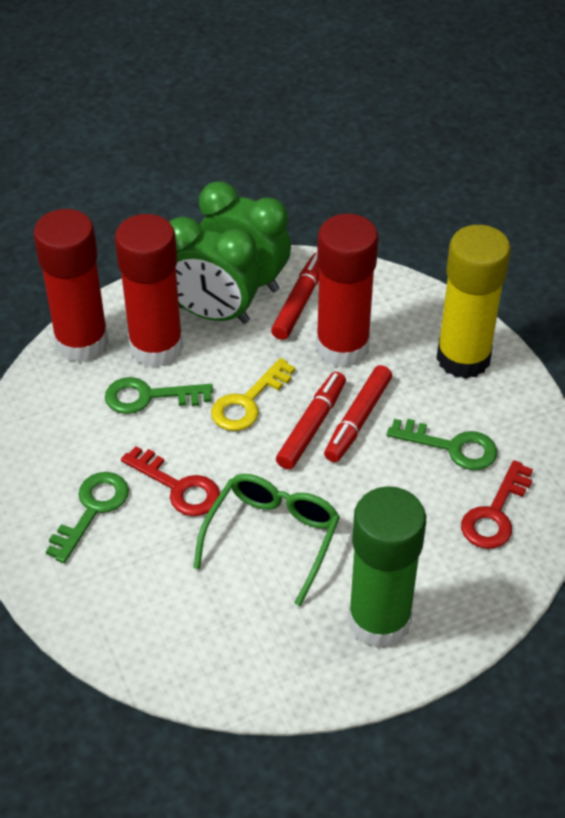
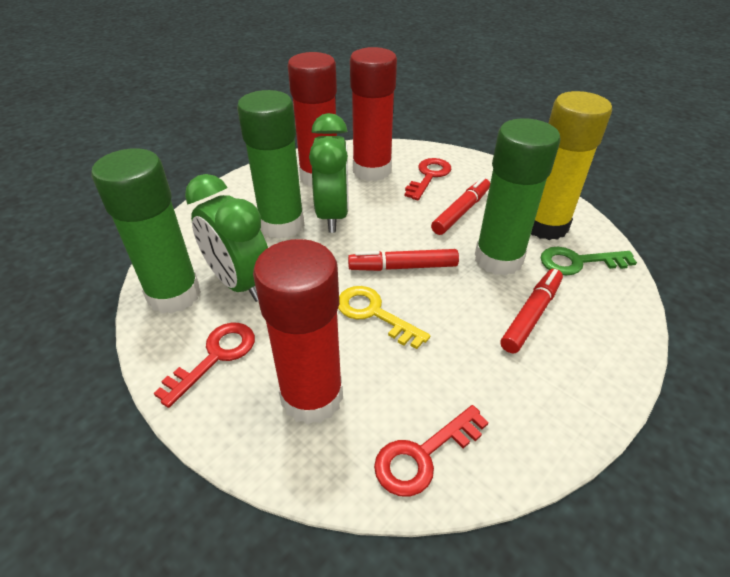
green glasses: [194,474,340,606] = 1 -> none = 0
green glue stick: [348,486,426,648] = 1 -> [91,148,201,314] [237,90,304,239] [475,118,560,276] = 3
green key: [46,472,129,563] [105,377,213,414] [387,419,497,470] = 3 -> [541,247,637,275] = 1
red key: [121,446,220,516] [461,460,533,549] = 2 -> [154,323,255,408] [374,405,489,497] [405,158,451,200] = 3

